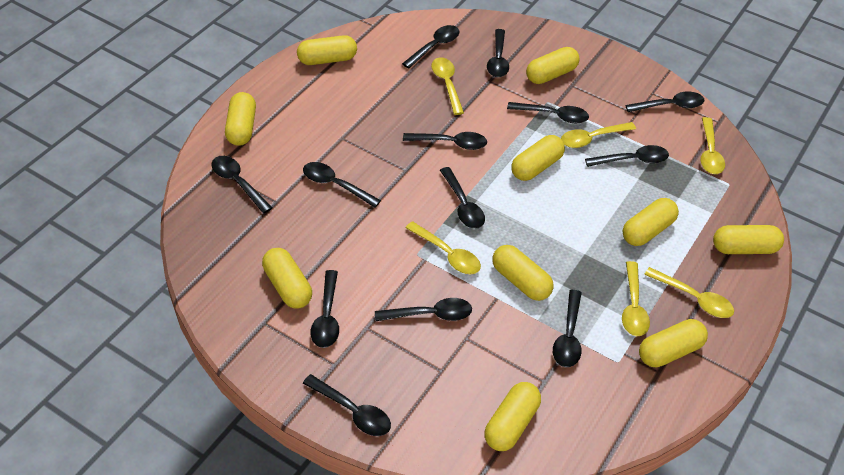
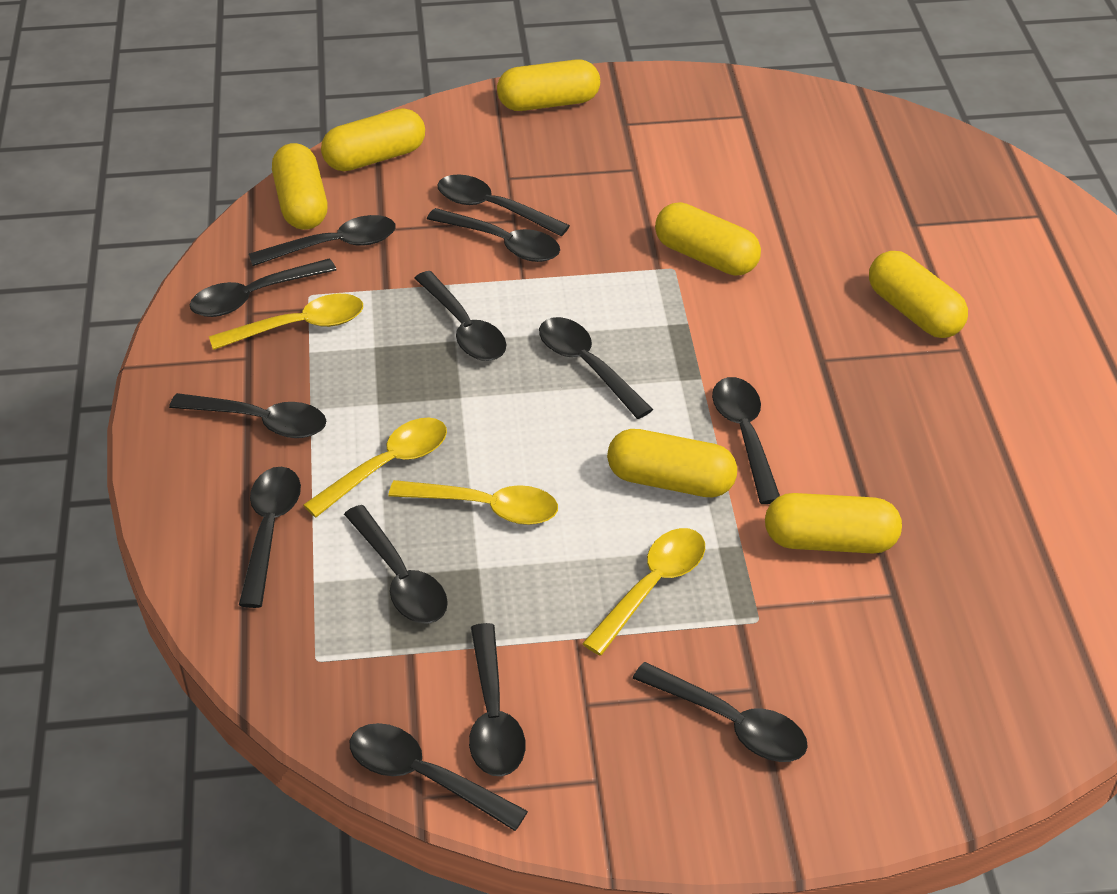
yellow capsule: [225,92,256,146] [262,248,312,308] [297,35,357,65] [484,382,541,451] [492,245,553,301] [511,135,565,181] [526,47,579,84] [623,198,679,246] [639,319,708,367] [713,225,784,254] = 10 -> [272,143,327,230] [321,108,425,171] [497,59,600,111] [607,429,737,497] [655,202,761,276] [765,493,902,554] [869,251,968,338] = 7
yellow spoon: [405,221,481,274] [431,57,464,115] [561,122,636,148] [622,261,650,336] [644,267,734,318] [701,117,725,174] = 6 -> [209,294,363,350] [303,418,447,518] [389,480,558,525] [582,528,705,655] = 4

